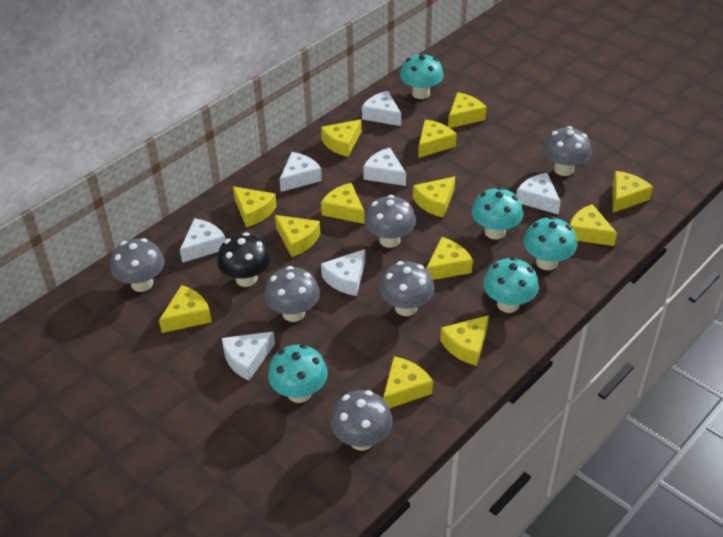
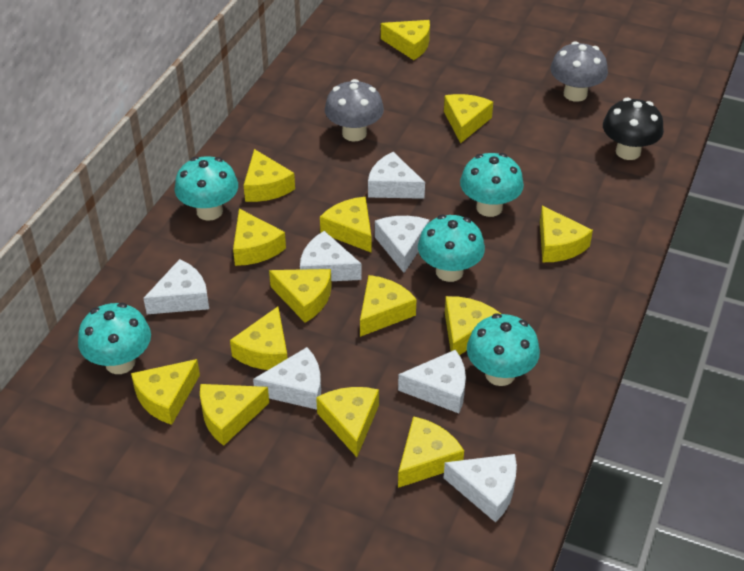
grey mushroom: [110,238,165,292] [264,266,320,322] [330,390,393,451] [364,195,416,248] [379,261,434,316] [543,126,592,176] = 6 -> [325,79,384,141] [550,41,608,102] = 2
yellow cheese: [159,285,212,333] [233,187,277,227] [275,215,320,257] [321,119,361,157] [321,183,365,224] [383,356,433,408] [413,176,455,218] [418,120,457,158] [426,237,473,280] [440,315,489,366] [448,92,487,128] [570,204,617,246] [613,171,653,213] = 13 -> [131,359,200,425] [200,384,269,446] [230,307,288,370] [233,209,286,266] [244,149,295,202] [269,269,332,323] [316,387,379,457] [320,197,372,253] [360,275,417,337] [381,20,430,60] [398,416,464,488] [444,94,493,143] [445,296,501,355] [540,206,593,262] = 14

